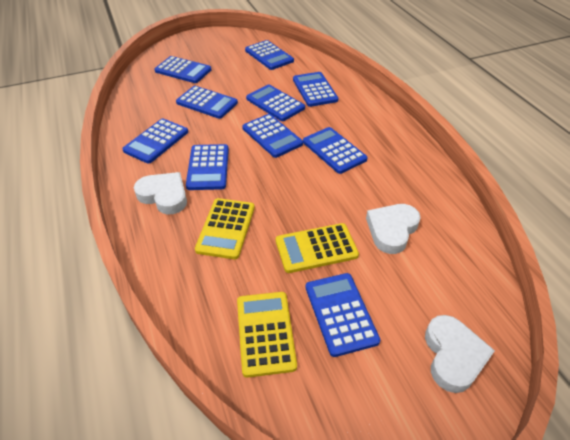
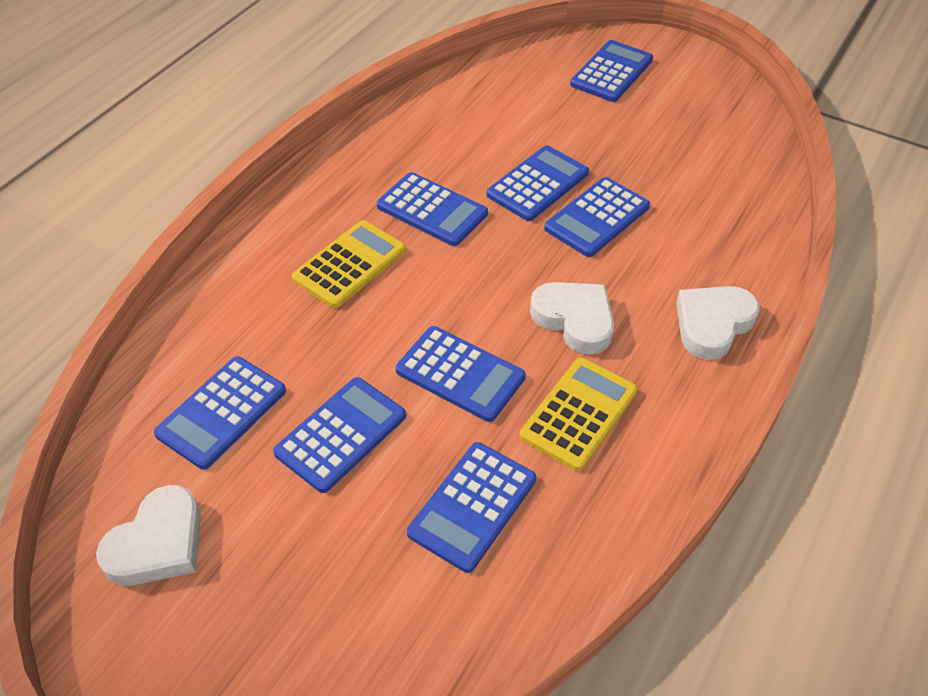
blue calculator: [122,118,188,164] [154,56,212,83] [176,86,238,119] [186,144,229,190] [242,114,303,158] [245,40,294,70] [246,84,305,121] [293,72,338,107] [303,127,368,174] [306,273,380,357] = 10 -> [154,356,286,470] [273,377,406,493] [377,172,488,246] [396,326,526,422] [407,442,536,573] [487,146,589,221] [544,177,650,257] [570,40,653,102] = 8
yellow calculator: [195,198,255,259] [237,292,297,378] [276,223,359,273] = 3 -> [292,220,406,308] [520,357,638,471] = 2

